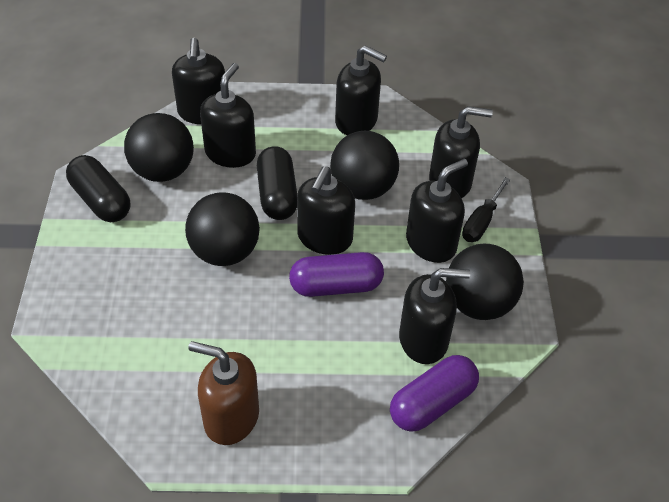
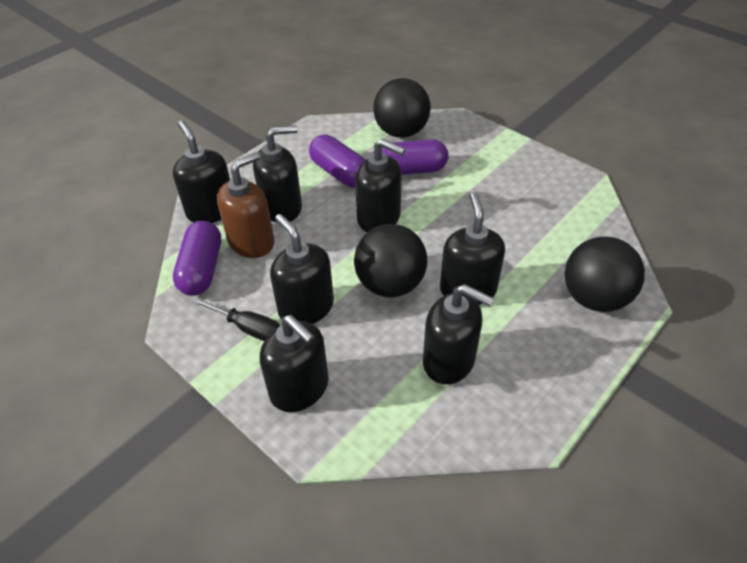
black ball: [124,113,194,182] [185,192,260,266] [330,131,399,200] [446,243,524,320] = 4 -> [354,224,427,297] [373,78,431,138] [564,237,645,312] = 3
black capsule: [66,155,130,222] [257,146,297,220] = 2 -> none = 0
purple capsule: [289,252,384,297] [390,355,479,432] = 2 -> [173,221,221,296] [309,135,366,187] [382,139,448,175] = 3

